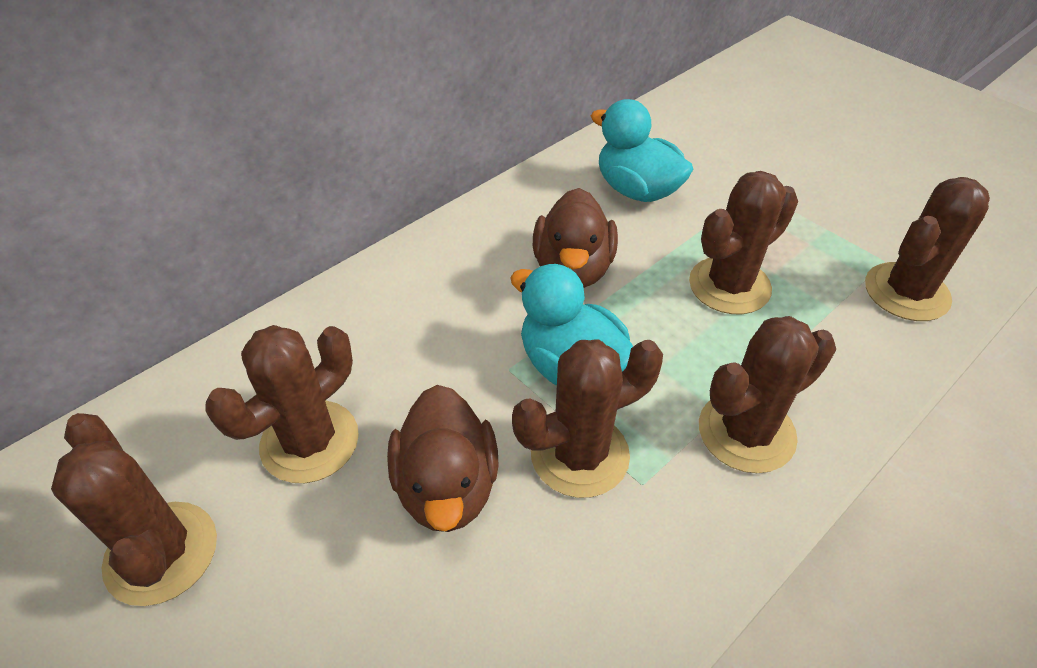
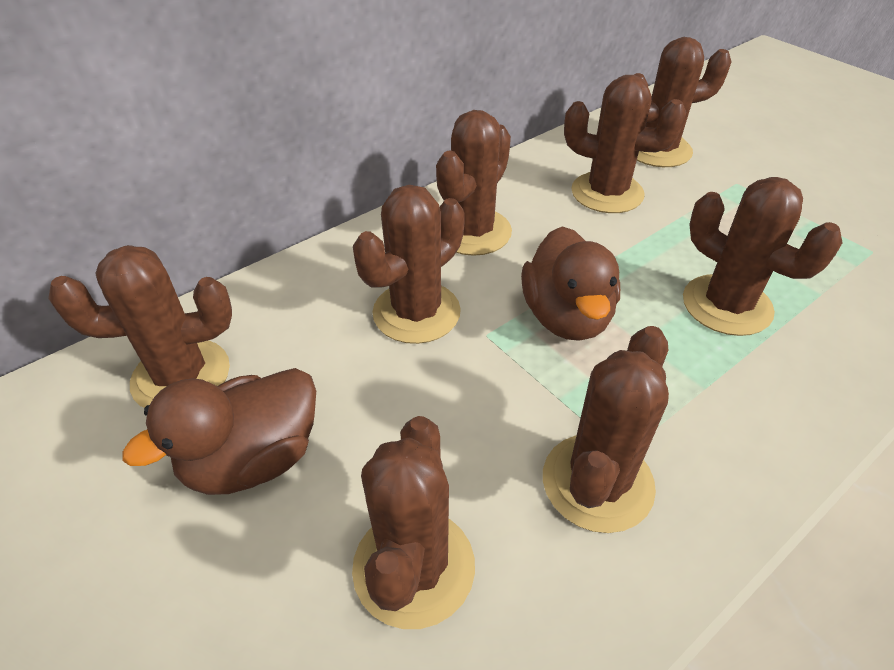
brown cactus: [51,413,217,606] [205,325,359,483] [512,339,663,498] [689,171,798,314] [699,316,836,473] [865,177,990,321] = 6 -> [48,245,232,408] [352,416,475,629] [353,185,465,344] [436,110,512,256] [543,326,669,533] [564,75,686,213] [634,37,732,167] [683,177,843,336] = 8
turquoise duck: [510,264,633,386] [591,99,693,202] = 2 -> none = 0

